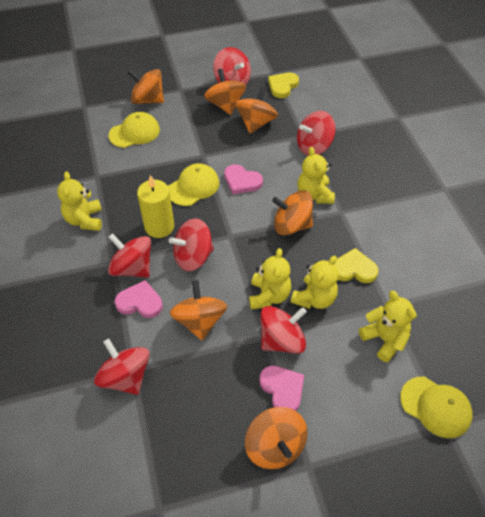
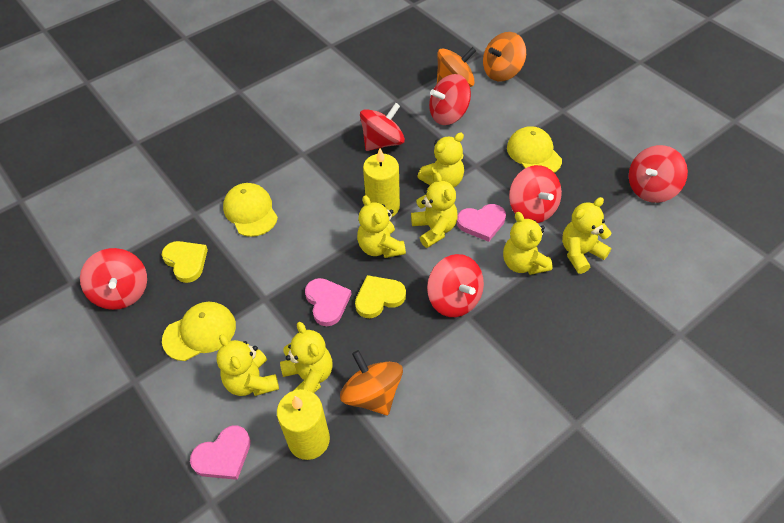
orange spinning top: [127,69,164,104] [170,280,227,340] [204,69,246,115] [235,87,278,134] [245,407,308,469] [272,190,313,236] = 6 -> [340,350,403,415] [437,47,476,87] [483,32,526,81] = 3
yellow candle: [137,175,174,238] = 1 -> [277,389,330,460] [363,148,400,217] = 2
yellow teddy bear: [57,172,102,231] [249,248,291,309] [290,255,338,309] [297,147,335,204] [359,291,417,362] = 5 -> [216,334,279,396] [280,322,332,393] [357,195,406,258] [411,172,458,248] [417,133,464,187] [503,212,553,275] [562,197,611,274] = 7

